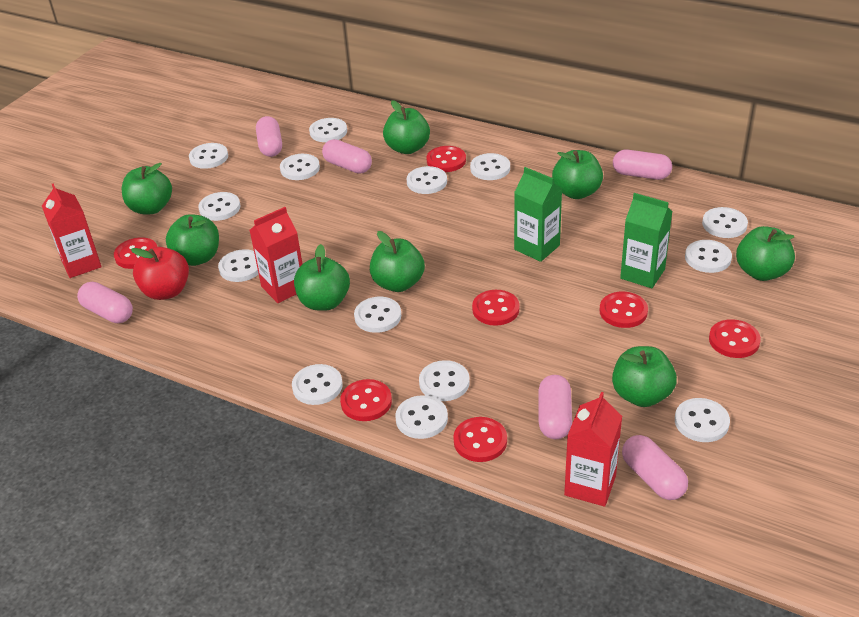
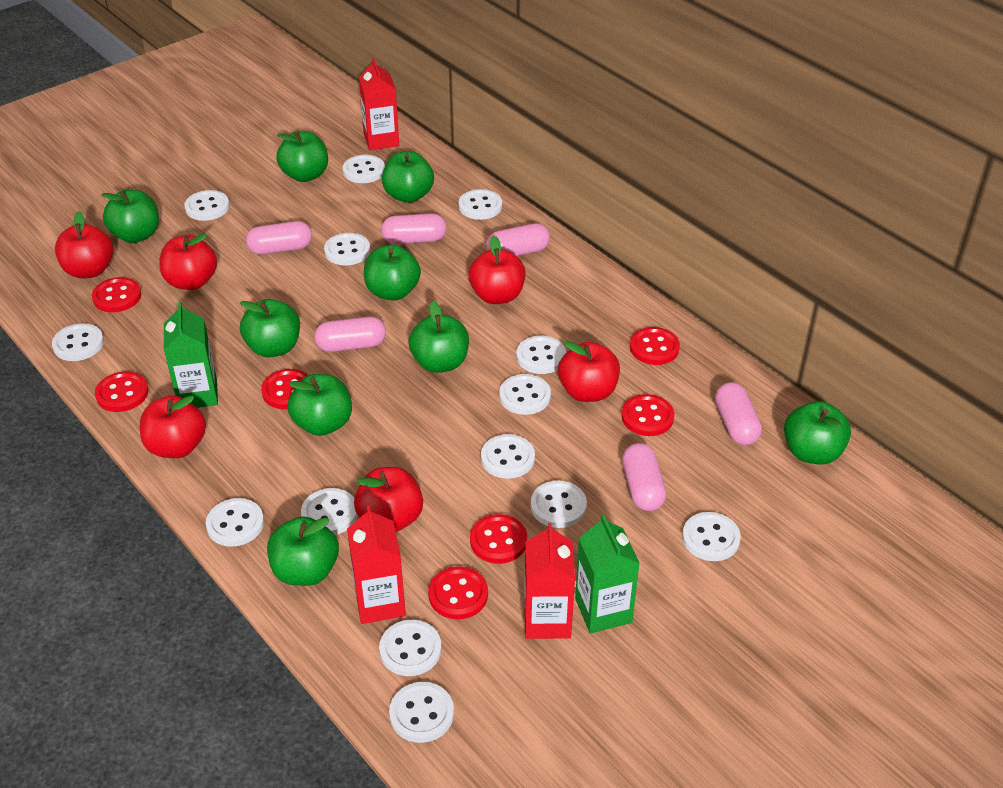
green apple: [122,163,172,214] [166,214,219,266] [294,244,350,311] [370,231,425,292] [383,100,430,154] [552,150,603,199] [612,346,677,407] [736,226,795,281] = 8 -> [101,190,159,243] [240,299,300,357] [267,516,339,586] [277,131,328,182] [288,374,352,436] [364,245,421,301] [382,151,434,203] [409,301,469,373] [784,401,851,464] = 9
red apple: [131,247,189,300] = 1 -> [55,211,113,278] [140,395,206,458] [160,233,217,290] [354,467,423,532] [468,236,526,304] [558,341,620,402] = 6

